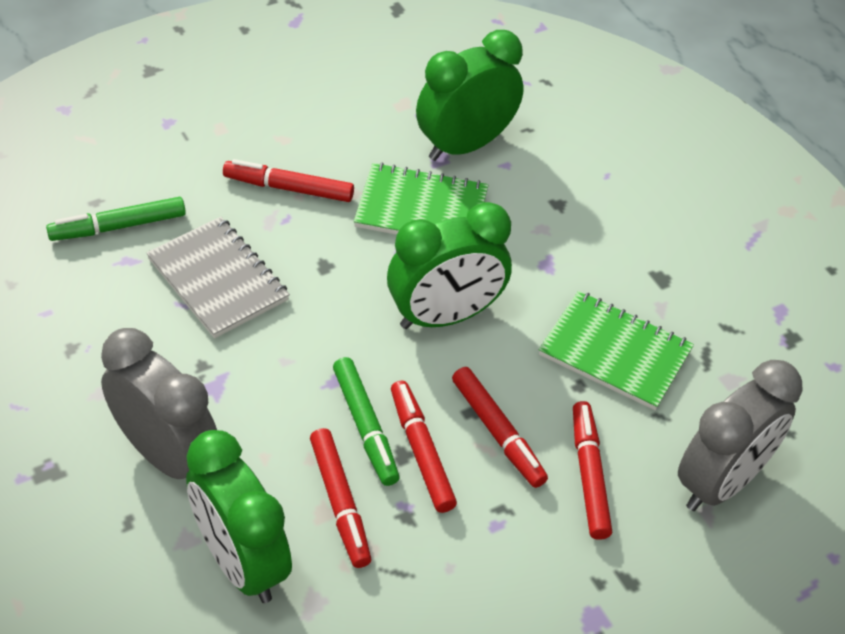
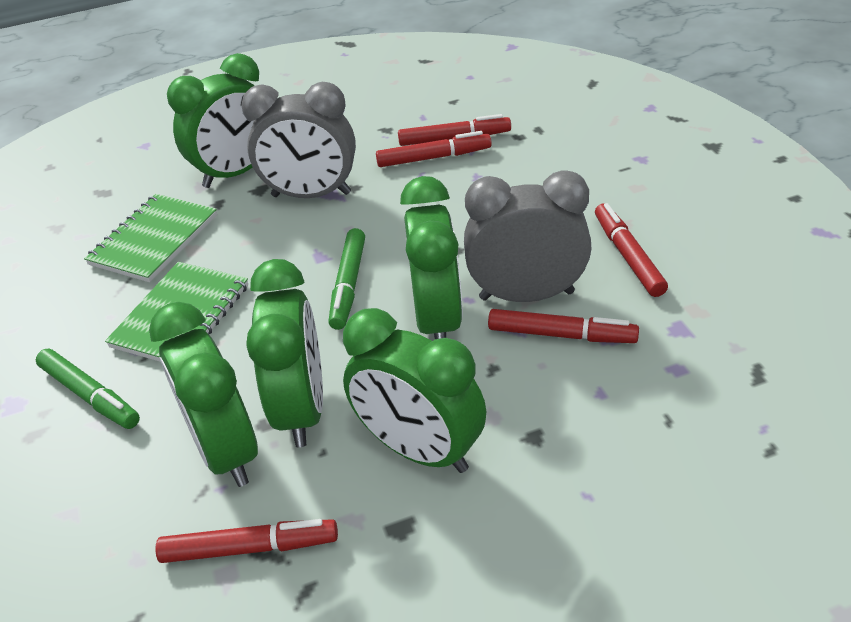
green clock: [186,430,292,603] [387,202,512,329] [416,30,524,161] = 3 -> [149,302,258,487] [167,53,259,188] [246,259,323,447] [343,308,486,473] [400,176,463,339] = 5
grey notebook: [146,217,290,339] = 1 -> none = 0

